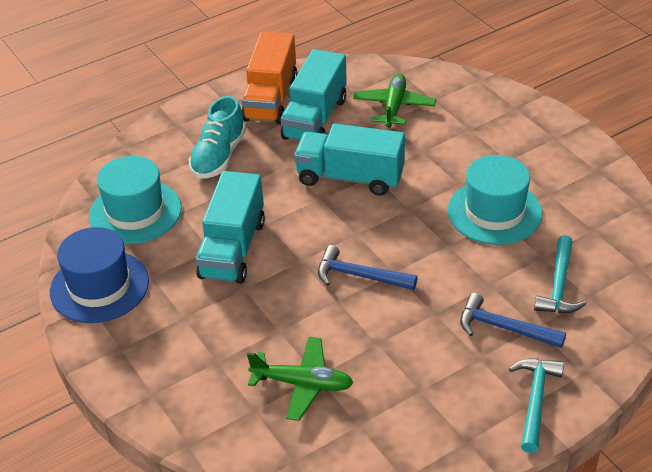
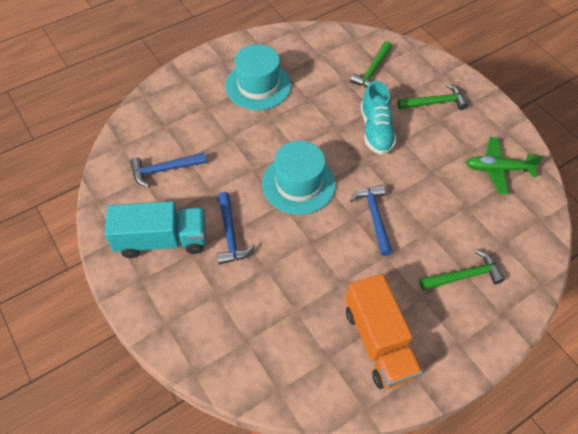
blue hammer: [318,245,417,290] [460,293,566,348] = 2 -> [130,152,207,187] [217,192,255,265] [350,185,392,256] = 3
blue hat: [50,227,149,323] = 1 -> none = 0
green hammer: none = 0 -> [350,41,392,88] [397,84,468,110] [420,249,505,290] = 3
green plane: [247,337,353,421] [353,73,436,128] = 2 -> [466,137,544,195] = 1
turquoise hammer: [509,358,564,453] [534,235,587,313] = 2 -> none = 0
turquoise truck: [196,171,265,284] [281,49,347,141] [294,124,405,196] = 3 -> [105,201,206,258] = 1

